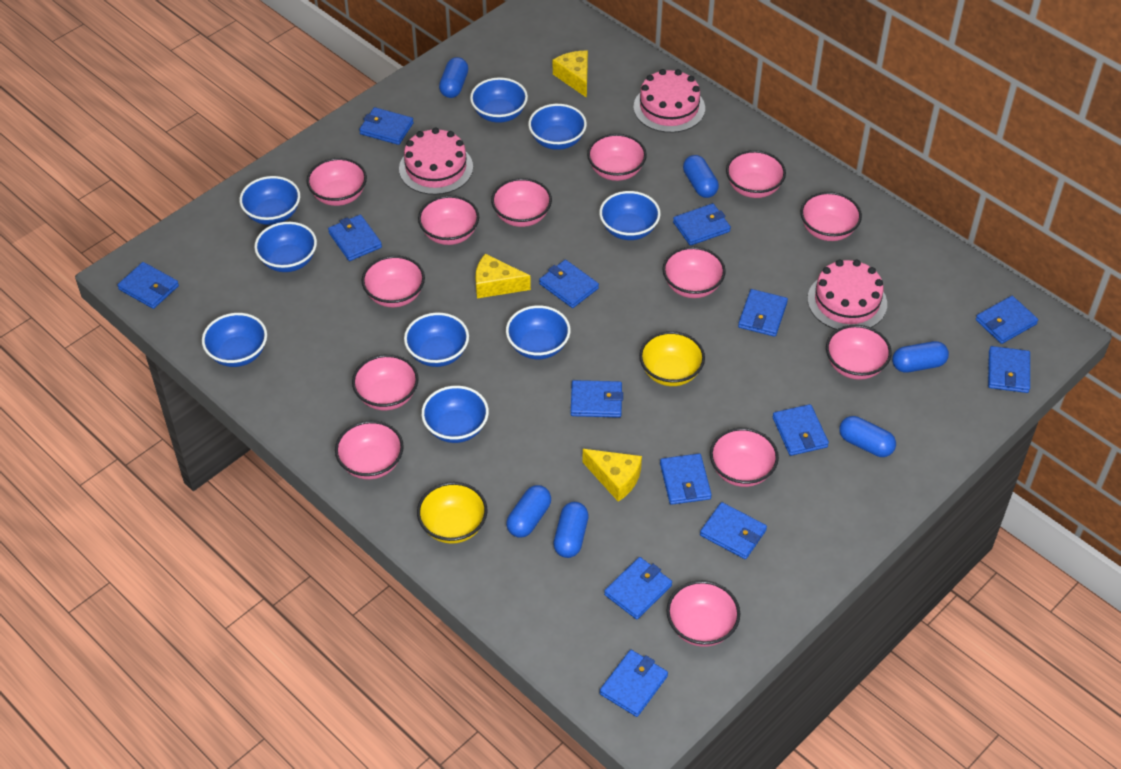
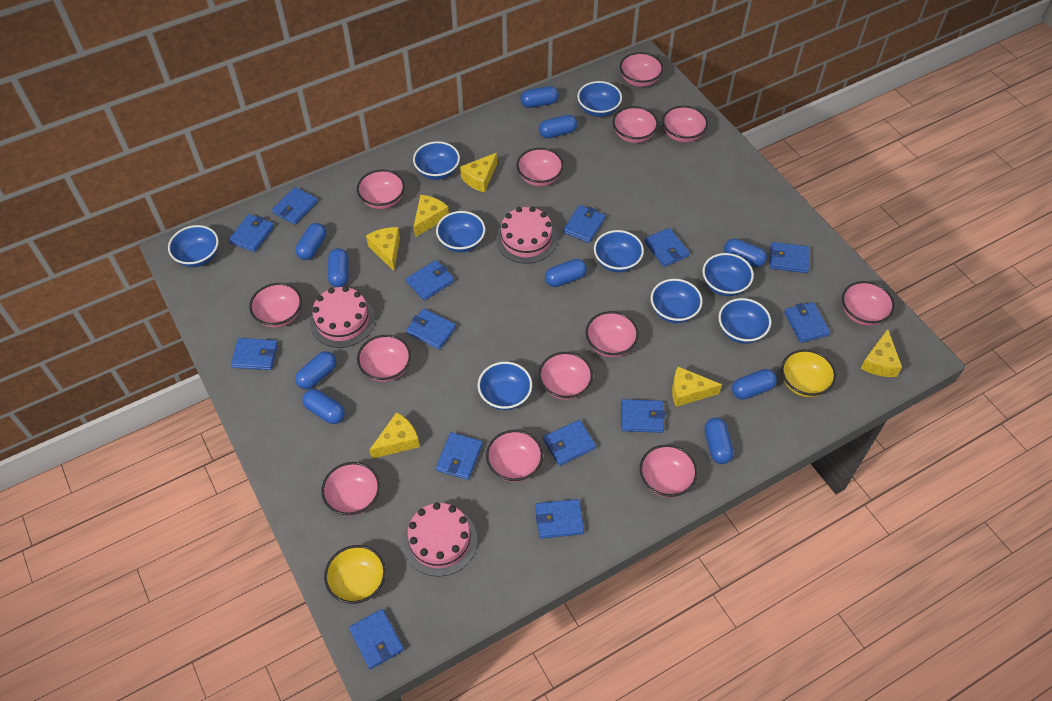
blue capsule: [439,57,468,98] [506,485,551,538] [553,502,589,558] [683,155,719,198] [839,416,896,457] [892,341,949,373] = 6 -> [295,223,326,260] [295,351,336,389] [302,389,345,424] [328,248,349,287] [520,86,559,108] [539,115,577,138] [545,259,587,287] [704,418,734,464] [724,239,767,267] [732,369,777,400] = 10
yellow cheese: [475,254,531,298] [553,51,588,98] [582,449,642,502] = 3 -> [366,227,400,271] [370,412,420,459] [414,195,449,237] [460,153,497,193] [672,367,722,407] [861,329,902,377] = 6

